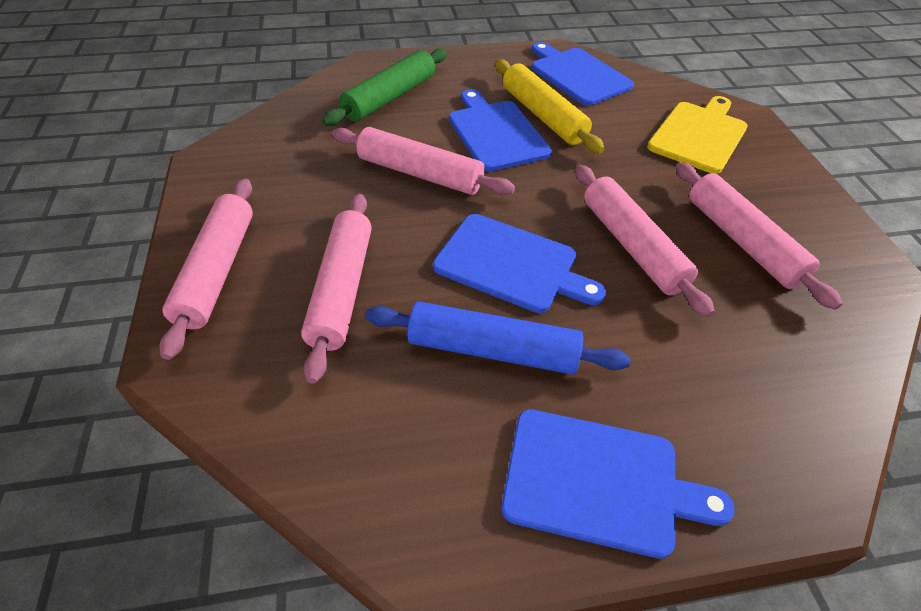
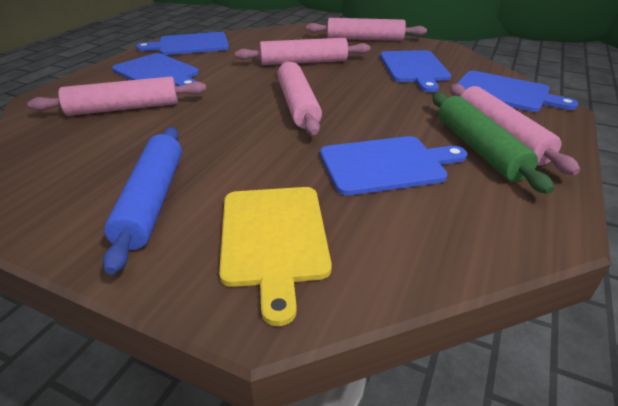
blue cutting board: [433,214,606,313] [449,89,552,171] [501,409,735,559] [532,42,634,106] = 4 -> [112,53,199,86] [136,32,229,55] [320,136,467,196] [380,50,451,92] [457,71,578,112] = 5
yellow rolling pin: [495,59,605,153] = 1 -> none = 0

